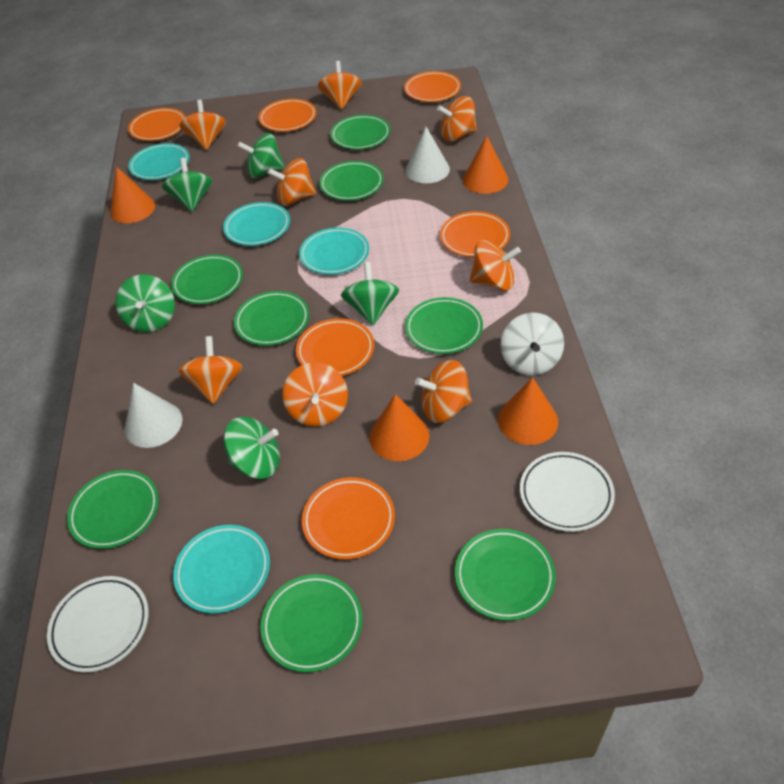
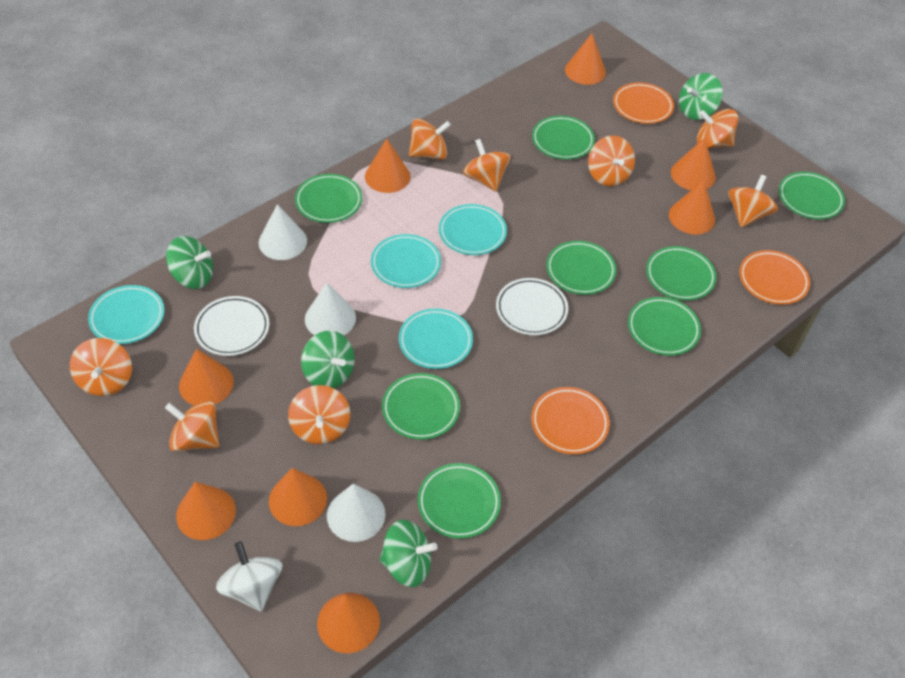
green spinning top: [115,274,175,332] [162,158,213,212] [224,417,280,479] [237,133,285,179] [341,262,399,325] = 5 -> [166,236,213,289] [301,331,354,388] [379,520,437,587] [679,73,723,120] = 4
orange cone: [110,167,155,223] [369,394,429,461] [463,136,508,194] [498,377,558,445] = 4 -> [176,482,236,540] [179,349,234,406] [269,468,327,526] [317,593,380,653] [365,139,410,193] [565,34,606,85] [669,180,715,234] [671,138,716,190] = 8
orange plate: [128,108,186,141] [259,99,317,132] [296,318,374,376] [302,477,395,559] [404,71,461,102] [440,211,510,257] = 6 -> [531,387,610,454] [613,83,674,124] [739,250,810,305] = 3
white cone: [125,383,182,448] [406,127,450,183] = 2 -> [259,204,307,260] [305,282,356,335] [327,484,385,542] = 3

